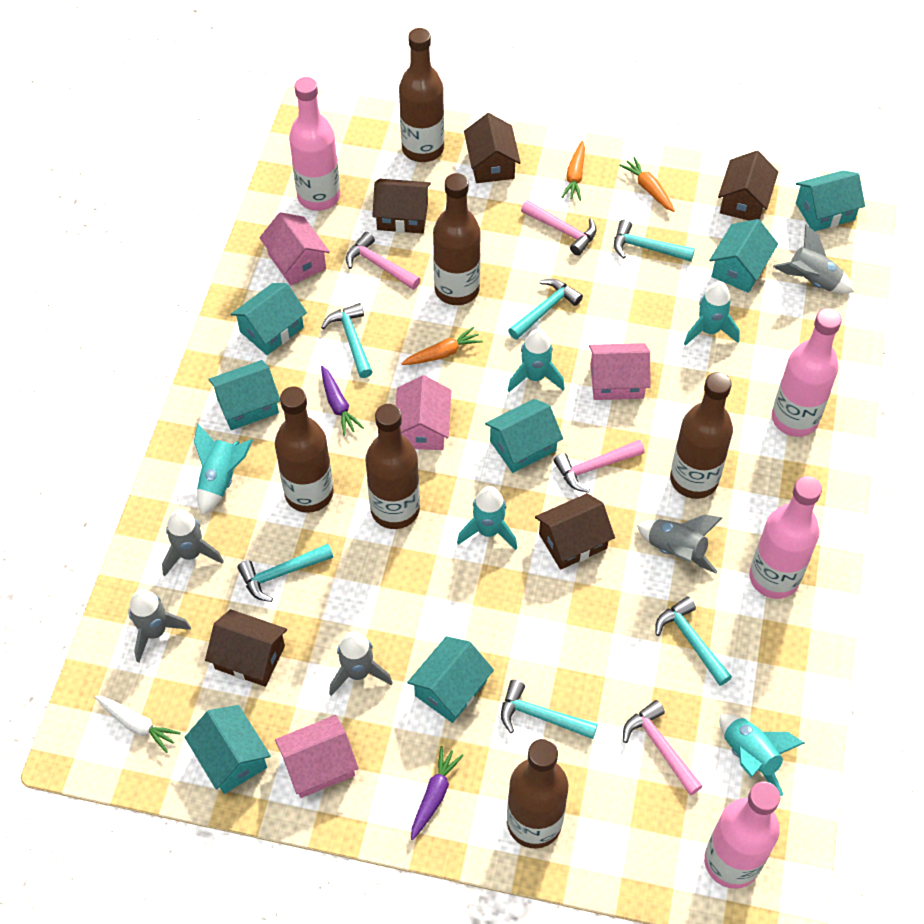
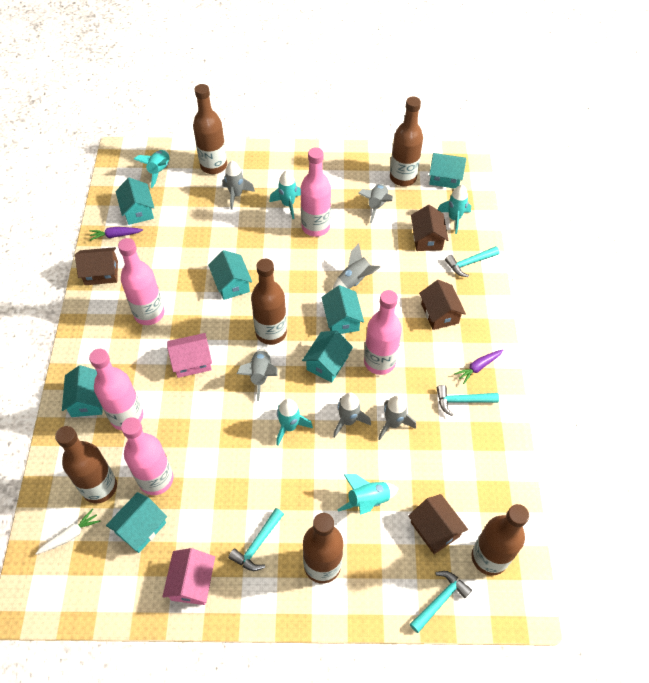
brown house: [205,609,287,687] [372,179,431,234] [464,113,521,183] [535,493,615,570] [718,151,778,221] = 5 -> [75,247,118,285] [408,494,468,554] [411,205,448,251] [419,280,466,330] = 4
grey rocket: [128,589,191,662] [162,509,224,576] [329,631,393,696] [637,514,722,573] [773,225,854,294] = 5 -> [222,161,255,210] [237,348,278,401] [333,243,381,289] [333,392,371,438] [358,184,393,223] [378,395,416,440] = 6
orange carrot: [402,327,483,365] [561,141,585,201] [619,157,675,212] = 3 -> none = 0
pink bottle: [289,77,340,211] [704,782,780,889] [749,476,822,599] [772,308,842,437] = 4 -> [89,349,143,431] [118,238,164,325] [121,417,173,495] [301,147,331,237] [364,290,402,375] = 5
pink hammer: [346,232,421,290] [521,200,597,256] [554,440,645,493] [623,700,703,796] = 4 -> none = 0
pink house: [259,212,330,286] [275,715,359,798] [396,375,452,450] [589,343,650,400] = 4 -> [162,548,215,605] [167,333,212,378] = 2
turquoise hammer: [238,544,333,602] [321,303,373,378] [501,680,598,739] [508,279,583,340] [614,219,695,261] [655,596,732,686] = 6 -> [228,508,284,571] [410,571,472,633] [437,385,499,416] [445,246,499,277] = 4

